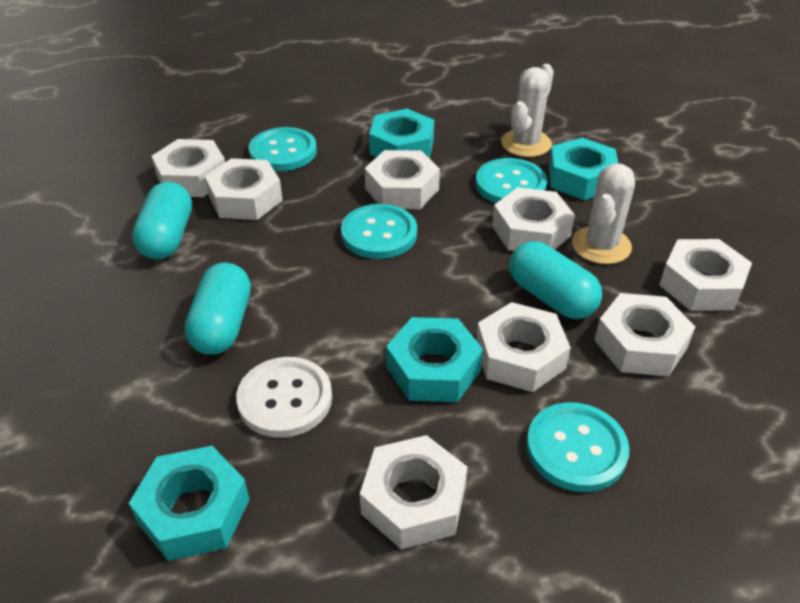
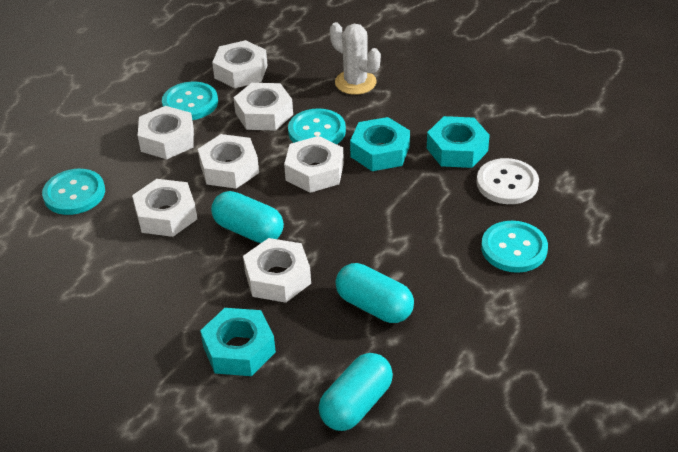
turquoise nut: [129,446,250,561] [369,109,434,159] [386,317,483,402] [549,138,619,200] = 4 -> [200,308,276,376] [350,117,410,171] [427,116,490,168] = 3
white cactus: [501,64,554,157] [572,163,635,264] = 2 -> [330,22,381,95] = 1
white nut: [152,139,225,197] [205,158,283,220] [360,435,467,549] [365,150,440,209] [476,302,571,392] [492,187,575,251] [594,293,695,376] [659,239,752,311] = 8 -> [132,179,197,237] [138,106,194,159] [198,134,259,189] [212,40,268,88] [233,83,293,131] [243,238,311,303] [284,136,344,193] = 7

